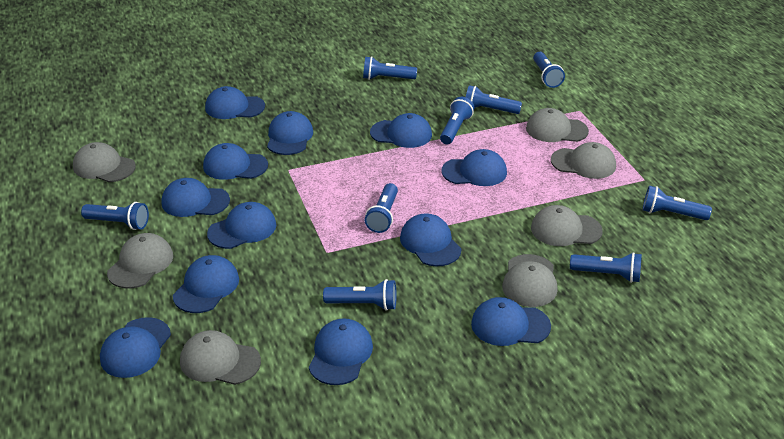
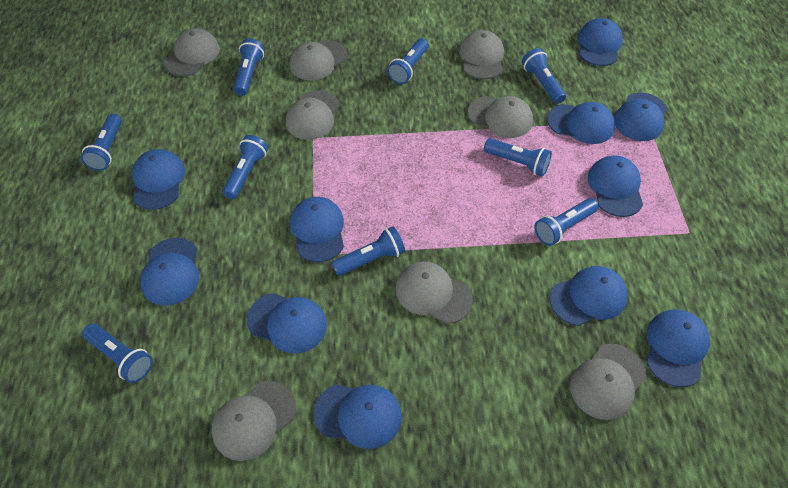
blue cap: [100,317,171,378] [161,178,230,217] [173,255,239,313] [203,143,268,180] [205,86,265,119] [207,202,276,249] [267,111,313,155] [309,318,373,385] [370,113,432,148] [400,213,462,266] [441,149,507,186] [471,297,551,346] = 12 -> [132,149,185,210] [140,238,199,306] [247,293,327,353] [290,197,344,262] [313,385,402,449] [547,102,615,144] [549,266,628,326] [578,18,623,66] [588,155,643,217] [614,92,667,141] [647,309,710,387] = 11
grey cap: [73,142,136,182] [107,233,173,288] [180,330,261,385] [502,254,558,307] [526,108,589,142] [531,205,603,246] [551,142,616,179] = 7 -> [164,28,220,76] [212,381,296,461] [286,90,339,140] [290,40,348,80] [396,261,473,324] [459,30,504,79] [468,96,533,138] [570,344,646,420] = 8

